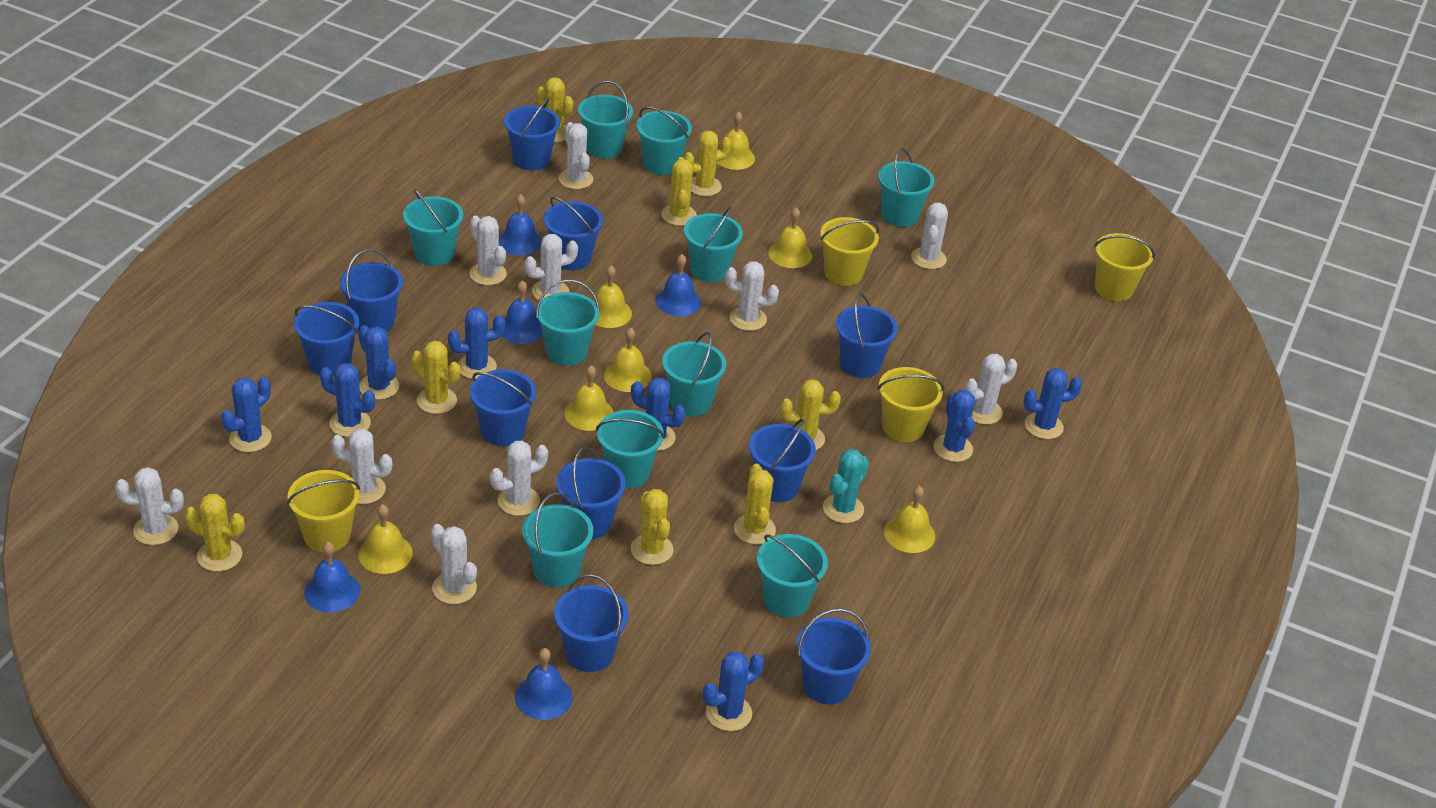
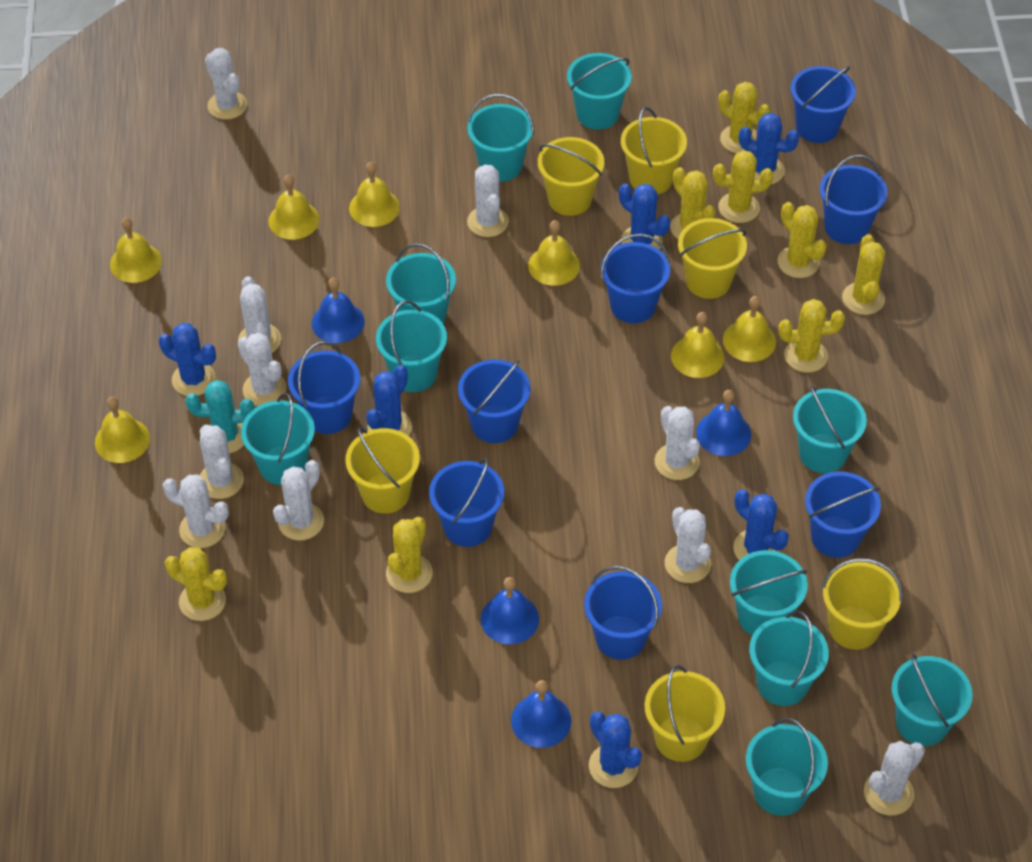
blue bell: [304,542,360,612] [499,194,542,256] [501,280,543,344] [515,648,572,720] [655,254,701,316] = 5 -> [312,277,365,343] [481,577,539,644] [511,680,571,748] [696,390,751,456] = 4
blue bucket: [294,302,359,377] [340,249,403,332] [470,369,536,447] [504,97,560,171] [544,196,603,270] [554,574,629,672] [556,447,626,539] [749,419,816,502] [797,608,871,704] [836,294,898,378] = 10 -> [288,341,360,434] [429,458,504,547] [458,359,531,443] [584,566,662,660] [601,234,670,323] [791,66,856,143] [805,471,881,558] [820,155,888,244] = 8
blue cactus: [221,377,272,452] [320,363,375,437] [358,325,399,400] [448,307,505,379] [631,378,686,451] [703,652,764,731] [933,390,975,462] [1023,368,1082,439] = 8 -> [159,323,216,396] [366,365,412,436] [589,712,642,788] [619,183,670,249] [733,489,789,560] [739,113,799,184] = 6
yellow bucket: [287,470,360,552] [820,217,879,286] [877,367,944,442] [1094,233,1155,301] = 4 -> [345,427,420,514] [538,137,604,216] [621,107,687,194] [645,665,725,762] [678,218,747,299] [822,558,903,650] = 6

